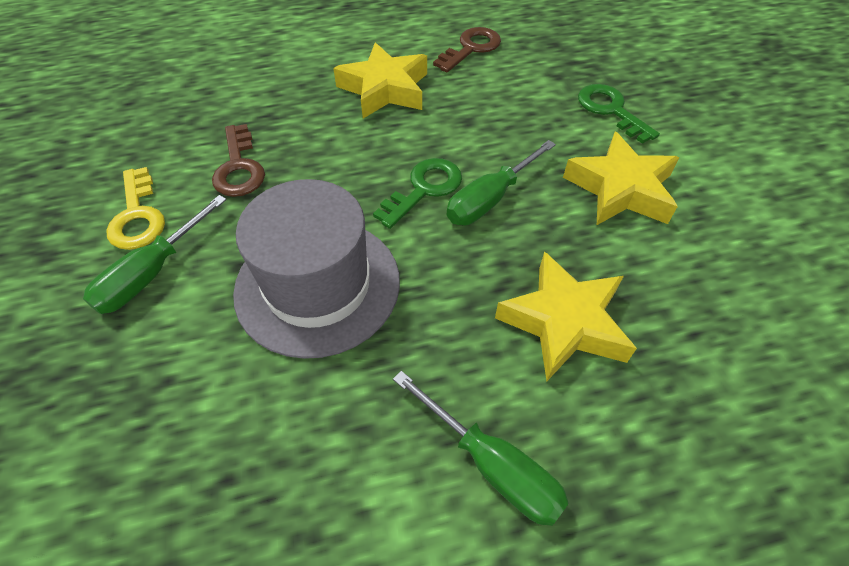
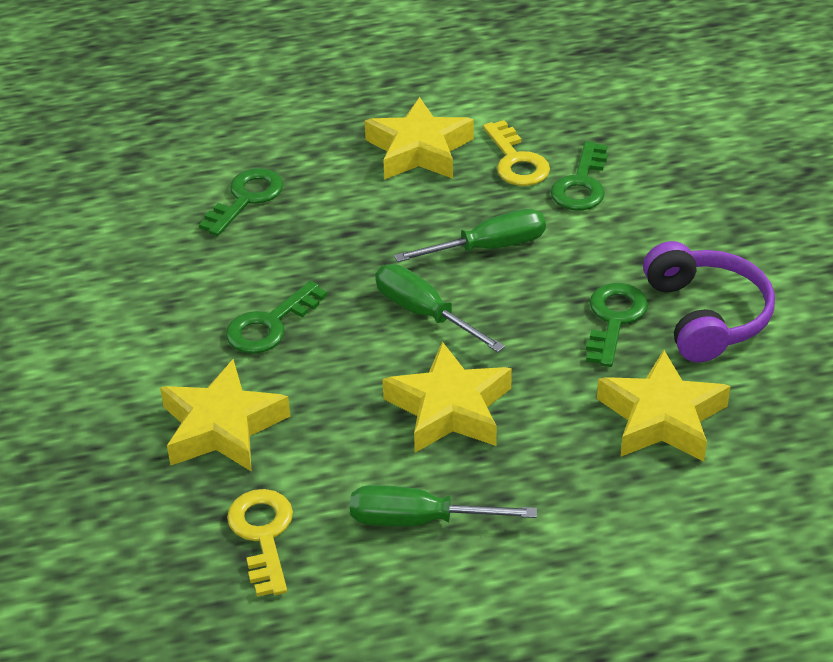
brown key: [212,124,265,197] [433,27,501,73] = 2 -> none = 0
green key: [373,158,462,229] [578,84,660,144] = 2 -> [199,168,284,236] [226,281,327,354] [551,141,608,210] [586,283,648,367] = 4
grey hat: [233,179,400,359] = 1 -> none = 0
purple headphones: none = 0 -> [643,241,775,362] = 1
yellow key: [106,167,165,250] = 1 -> [227,489,293,597] [483,120,550,186] = 2
yellow star: [333,42,427,118] [495,252,637,381] [563,132,680,225] = 3 -> [160,359,290,472] [365,97,474,180] [382,341,512,453] [597,350,731,462] = 4

